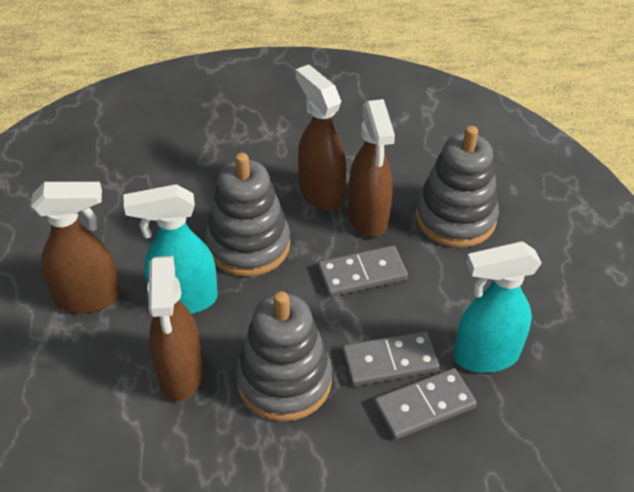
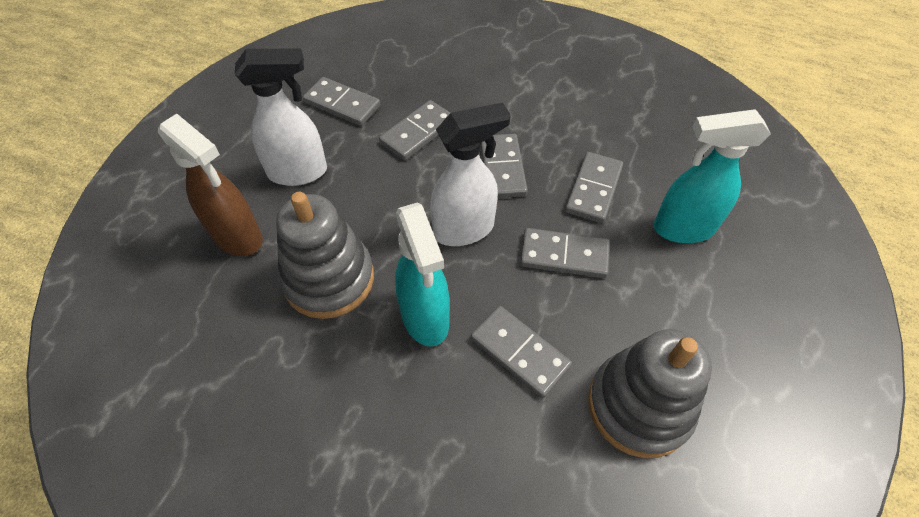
brown spray bottle: [31,182,120,313] [147,256,203,401] [296,64,346,211] [348,99,395,237] = 4 -> [158,113,263,256] = 1
grey domino: [318,245,408,297] [342,331,439,386] [374,368,477,440] = 3 -> [303,77,381,126] [379,100,450,161] [471,306,572,398] [481,134,528,198] [520,228,609,278] [565,152,623,223] = 6
grey stacking toy: [205,153,290,277] [236,291,332,422] [415,126,499,248] = 3 -> [276,192,374,319] [588,329,712,458] = 2
white spray bottle: none = 0 -> [235,49,327,186] [430,102,511,246] = 2

